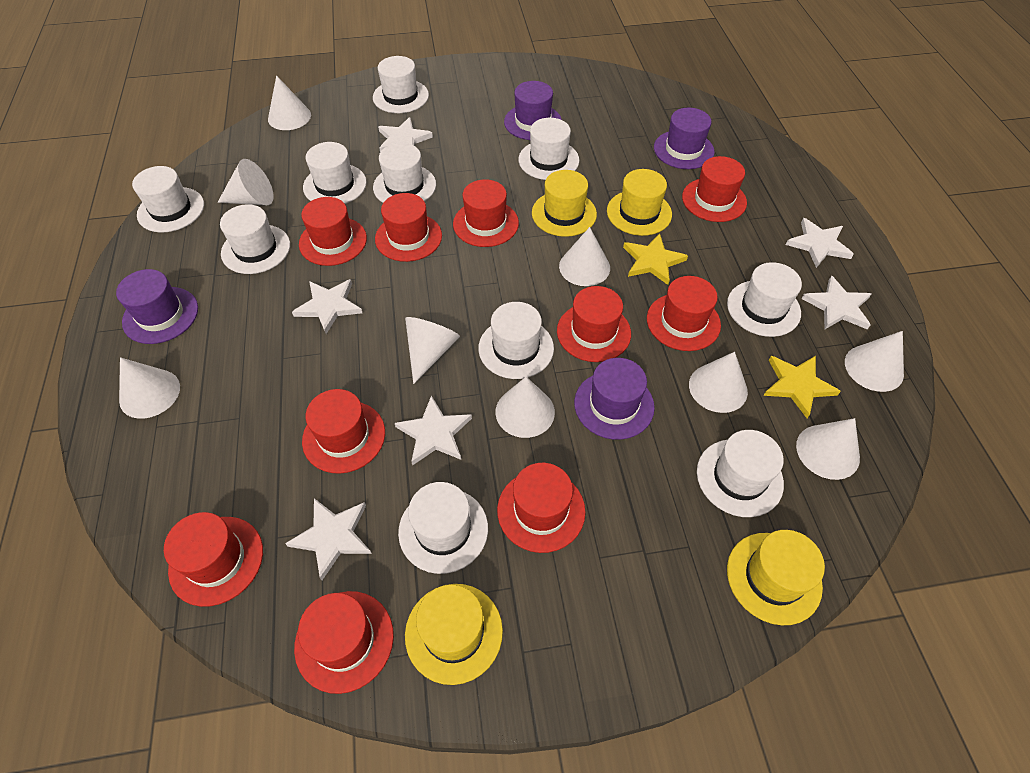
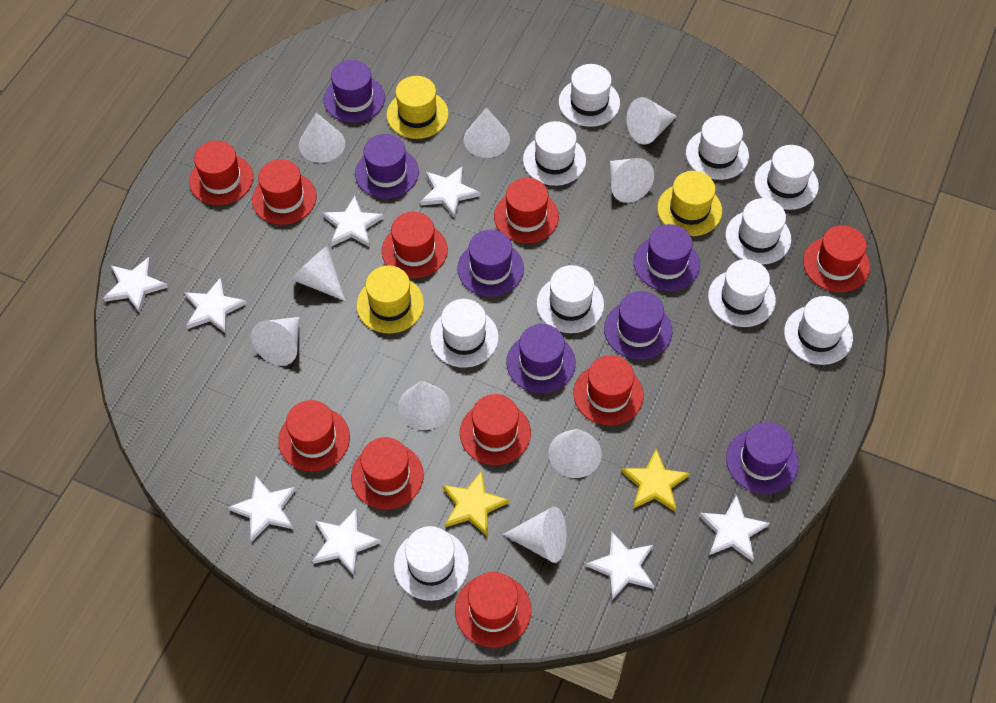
purple hat: [116,269,198,344] [504,81,562,140] [574,358,655,440] [654,108,715,169] = 4 -> [324,60,385,123] [355,134,419,199] [457,230,524,297] [506,324,576,393] [604,291,673,360] [634,224,700,291] [726,422,799,494] = 7
white star: [285,498,372,580] [292,279,362,334] [378,117,433,152] [395,396,472,466] [786,218,854,268] [802,276,871,329] = 6 -> [103,257,168,313] [184,277,247,334] [228,476,296,542] [312,508,381,576] [323,196,384,247] [420,166,480,218] [586,531,654,600] [699,495,770,562] = 8
yellow hat: [405,584,503,685] [532,170,597,237] [607,169,672,236] [727,530,825,625] = 4 -> [356,265,424,334] [387,76,449,139] [657,171,722,236] = 3

